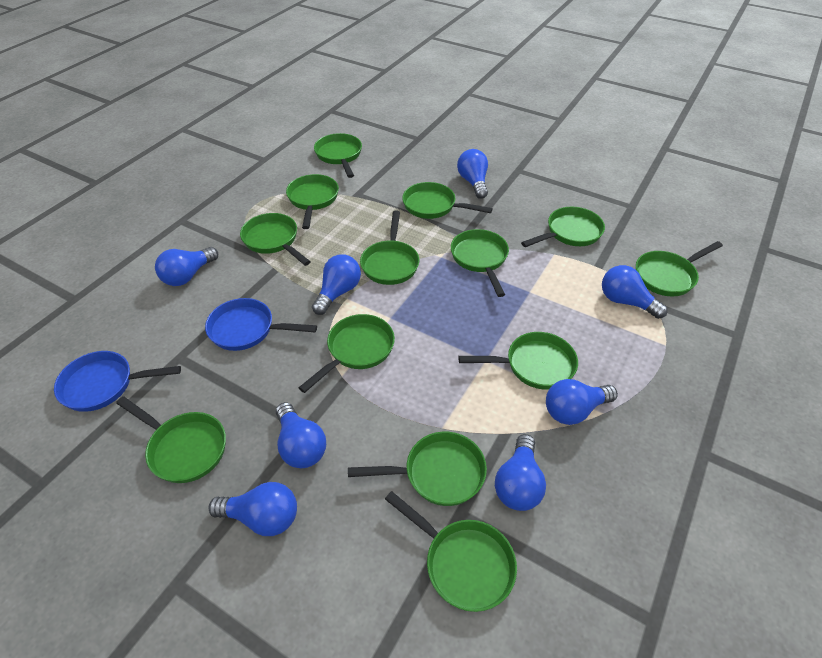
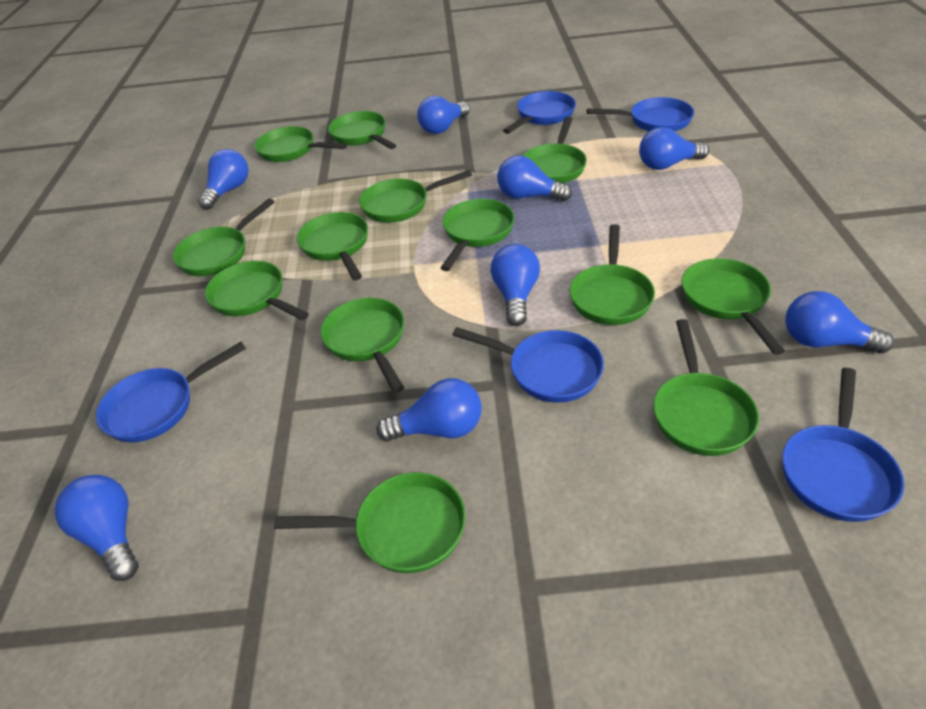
blue pan: [54,351,181,412] [205,298,317,351] = 2 -> [96,342,246,443] [452,327,604,403] [503,91,576,134] [587,97,694,131] [782,368,904,522] = 5

